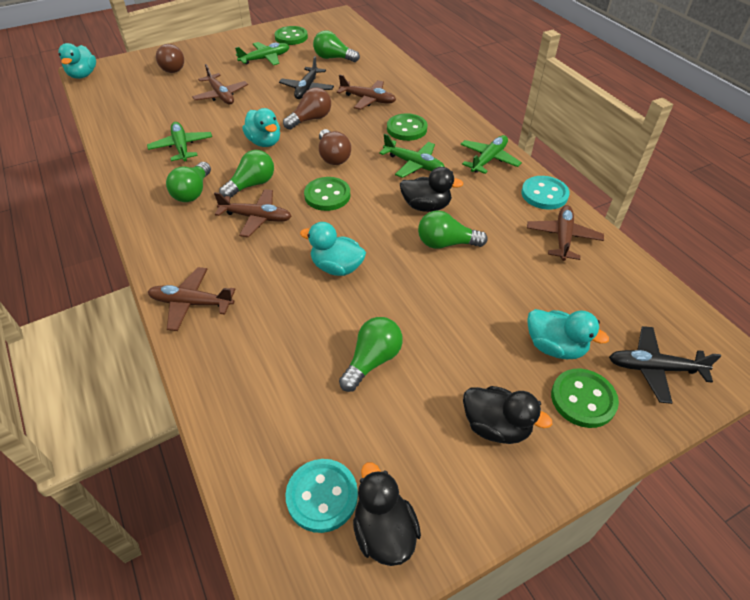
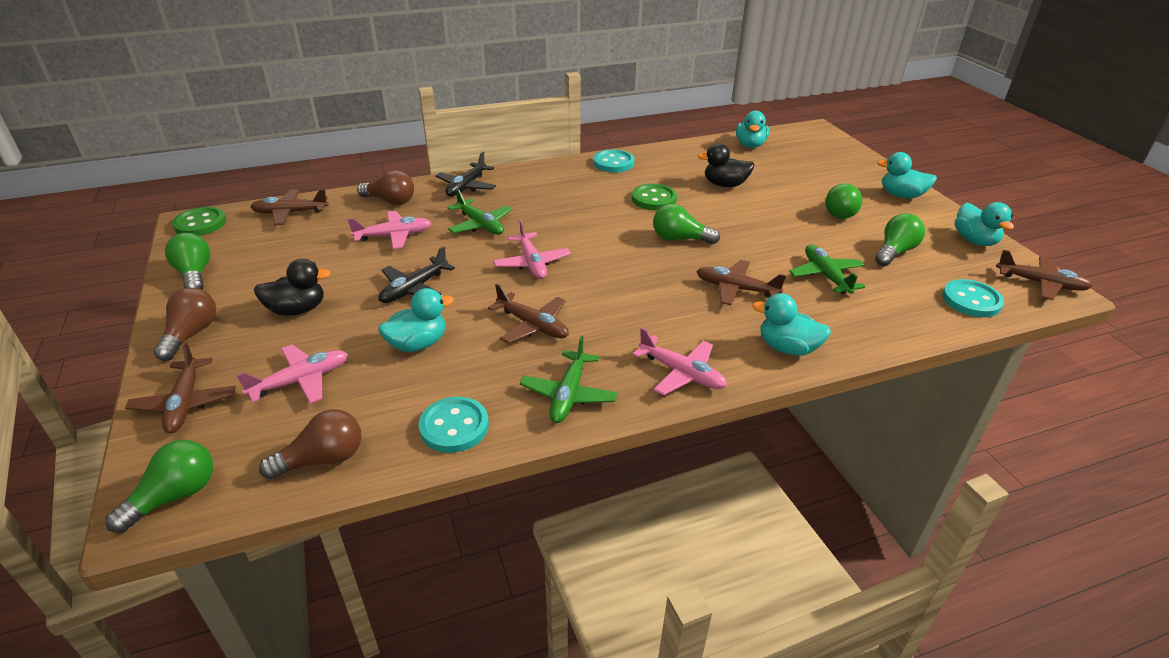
black duck: [353,462,421,566] [400,167,464,212] [463,386,552,444] = 3 -> [254,259,331,316] [698,143,754,187] = 2
green button: [275,26,308,45] [304,177,351,211] [387,113,427,141] [551,369,619,428] = 4 -> [172,207,226,236] [632,184,677,210] = 2
green plane: [147,122,212,162] [235,42,290,65] [379,134,445,178] [460,135,522,174] = 4 -> [447,189,512,235] [520,336,618,423] [789,245,865,294] = 3
pink plane: none = 0 -> [236,344,348,404] [347,211,432,249] [493,219,571,279] [632,327,727,395] = 4
turquoise button: [285,459,358,533] [521,176,570,210] = 2 -> [418,397,489,453] [593,149,635,172] [942,279,1004,317] = 3
turquoise duck: [58,43,96,79] [242,108,280,147] [300,222,366,276] [527,309,609,359] = 4 -> [378,288,454,352] [736,111,769,148] [752,293,831,356] [877,152,937,199] [955,202,1014,246] = 5

